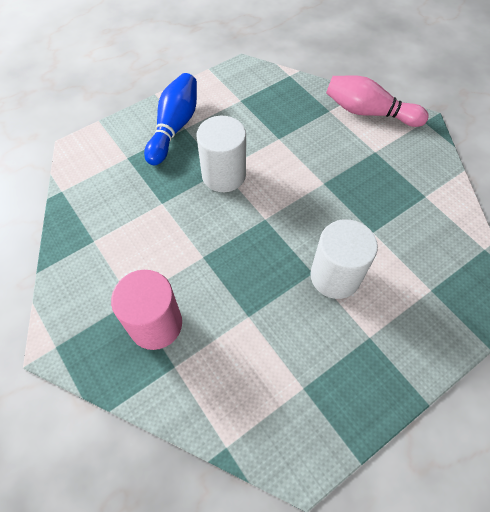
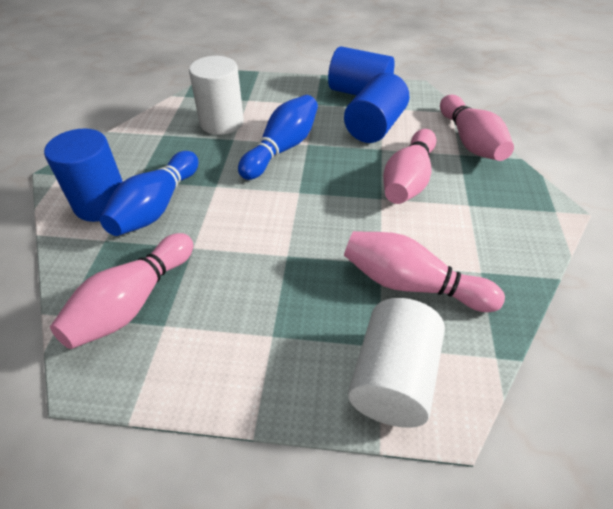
blue bowling pin: [144,73,197,165] = 1 -> [100,151,198,236] [238,95,318,180] = 2
blue cylinder: none = 0 -> [44,129,123,222] [328,46,395,95] [344,73,409,143] = 3
pink bowling pin: [326,75,429,127] = 1 -> [50,233,193,349] [344,231,505,312] [383,129,436,204] [440,95,514,161] = 4
pink cylinder: [111,270,182,350] = 1 -> none = 0

